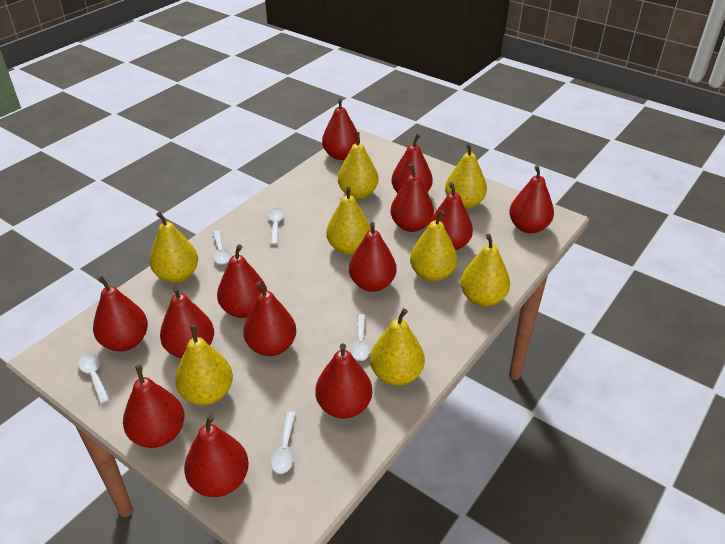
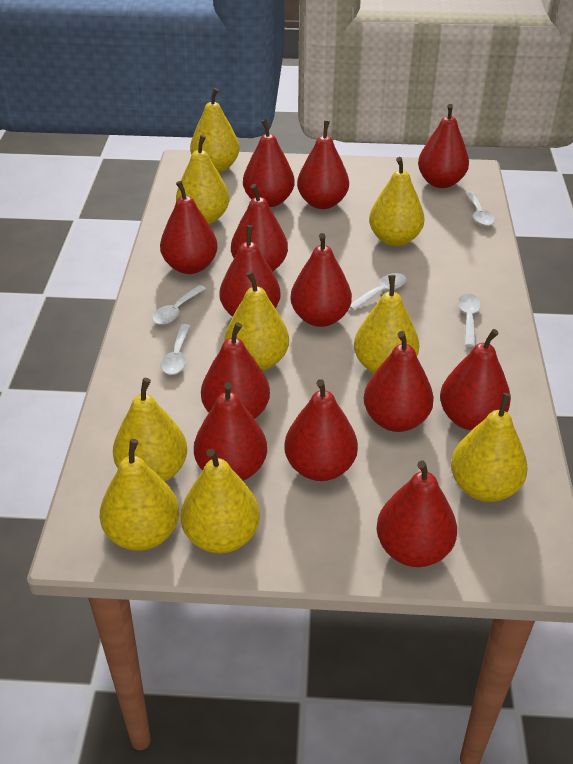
yellow pear: [150,212,198,283] [175,325,233,405] [326,187,371,254] [338,132,379,199] [370,308,425,386] [410,210,457,281] [445,143,487,209] [461,234,510,307] = 8 -> [100,439,179,551] [113,378,187,482] [176,135,229,224] [181,449,260,554] [190,88,240,172] [224,271,289,371] [354,275,419,373] [369,157,424,246] [451,393,528,502] = 9

